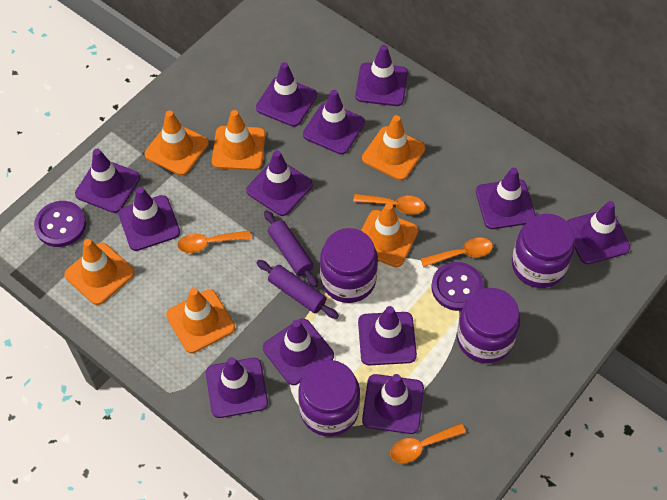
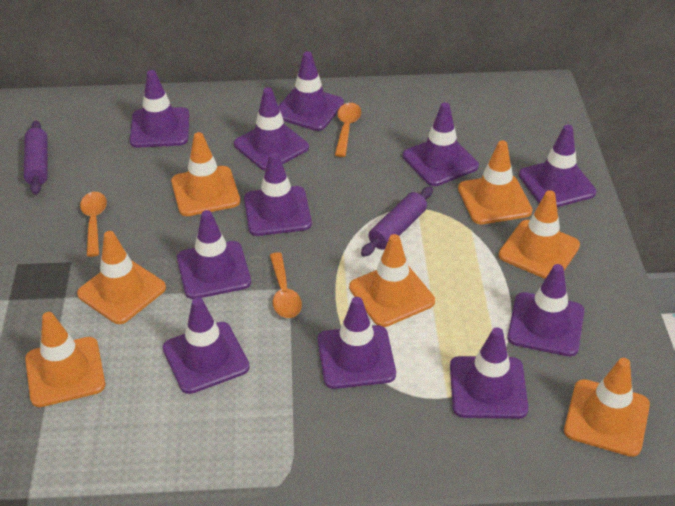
orange spoon: [177,231,251,253] [353,194,425,215] [390,423,466,463] [421,237,493,267] = 4 -> [80,192,107,257] [270,252,302,318] [335,103,361,157] = 3
orange traffic cone: [64,239,135,305] [144,111,209,175] [166,288,235,353] [212,110,266,170] [361,203,419,267] [362,115,425,180] = 6 -> [25,312,105,407] [77,231,166,324] [171,132,240,216] [349,234,435,327] [458,140,532,224] [499,190,580,279] [564,358,650,457] = 7
purple button: [34,201,86,247] [431,262,484,311] = 2 -> none = 0
purple jar: [298,360,360,436] [320,228,378,303] [457,288,520,363] [512,214,575,288] = 4 -> none = 0
purple traffic cone: [75,149,140,213] [118,187,180,251] [206,357,268,418] [246,150,313,216] [256,62,317,127] [263,318,334,385] [303,90,365,154] [355,45,408,106] [358,306,417,365] [362,374,424,434] [476,168,536,229] [567,201,630,264] = 12 -> [130,70,190,148] [163,297,250,394] [177,210,251,299] [234,88,309,171] [244,152,312,236] [278,51,344,131] [318,297,396,389] [403,102,479,186] [450,327,528,419] [507,264,584,356] [519,125,596,207] = 11

